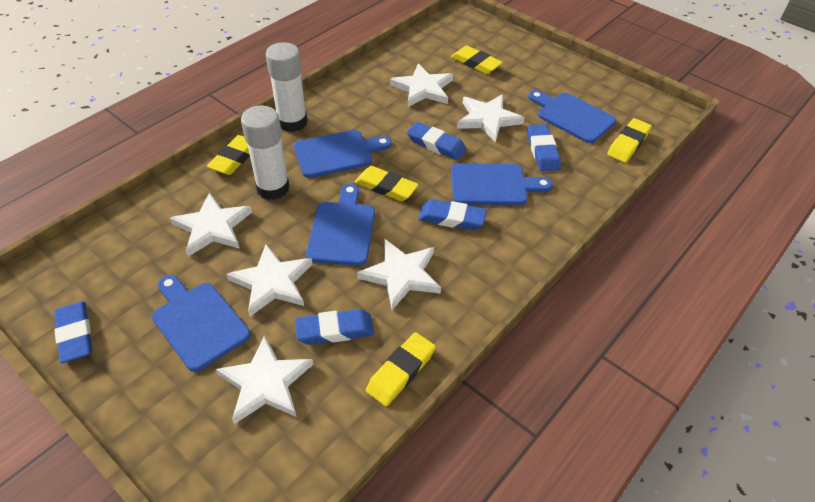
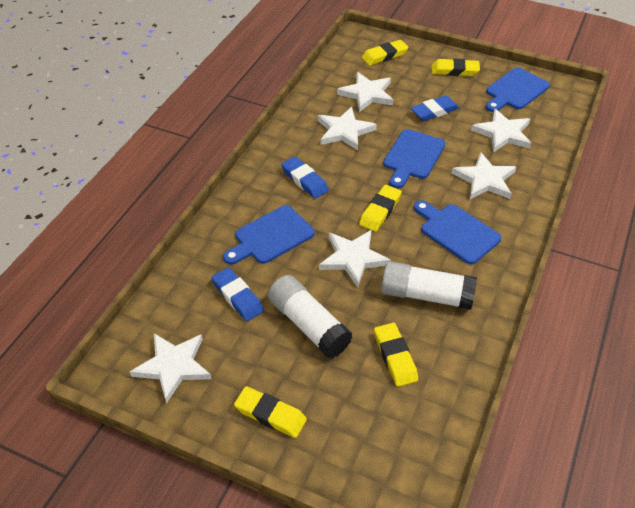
blue cutting board: [152,275,250,372] [294,130,392,178] [306,184,375,266] [451,163,553,205] [528,90,616,143] = 5 -> [223,205,315,265] [383,129,445,189] [414,200,501,264] [486,67,550,112] = 4
blue eraser: [54,302,92,363] [295,309,374,345] [407,122,467,160] [418,199,487,230] [527,124,561,172] = 5 -> [212,267,264,321] [281,156,329,199] [411,95,459,121] = 3

